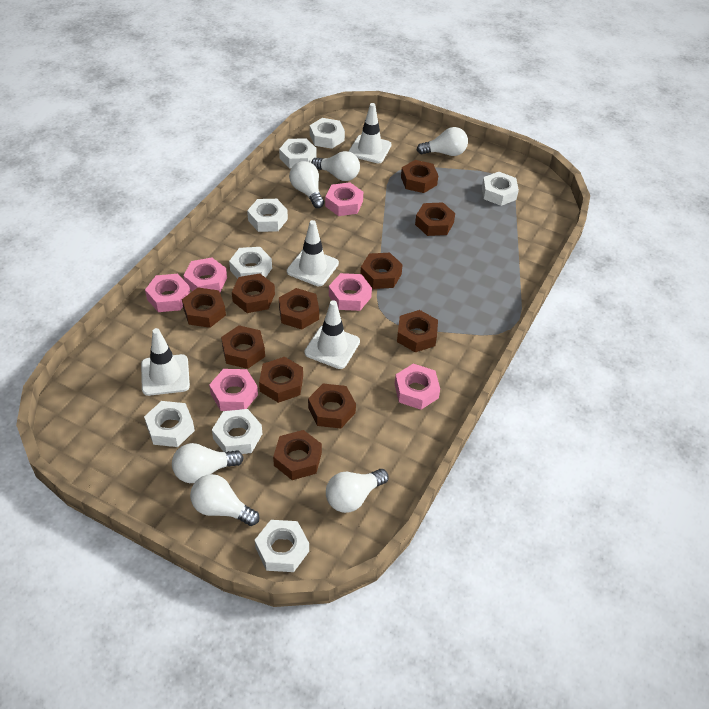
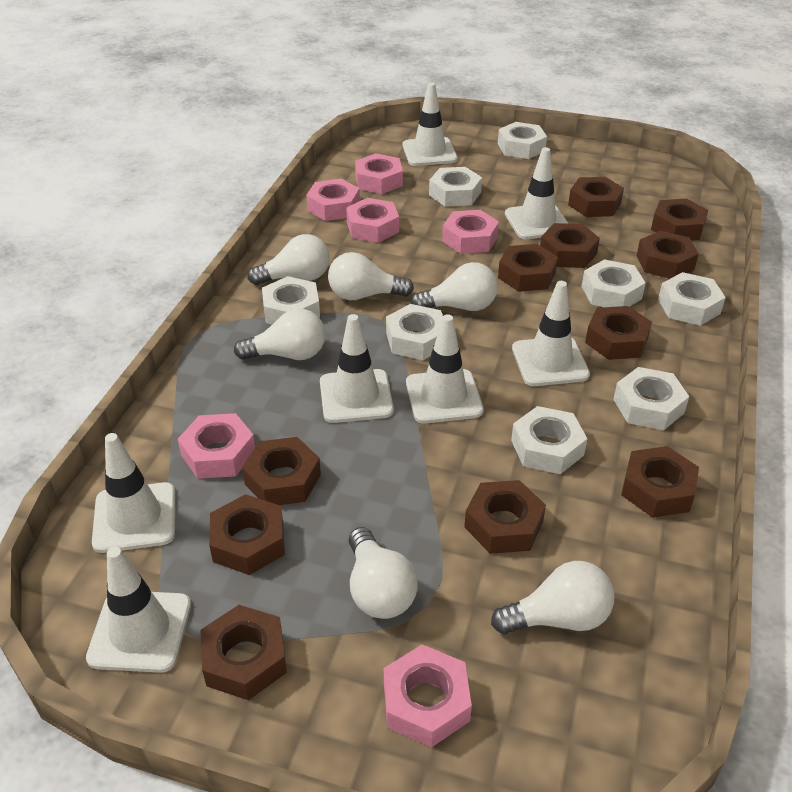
white traffic cone: [141,328,190,396] [287,220,339,286] [304,300,360,369] [349,103,392,163] = 4 -> [86,547,191,673] [92,433,175,553] [320,314,394,423] [403,82,458,166] [406,314,483,423] [505,147,569,239] [512,281,590,386] = 7

